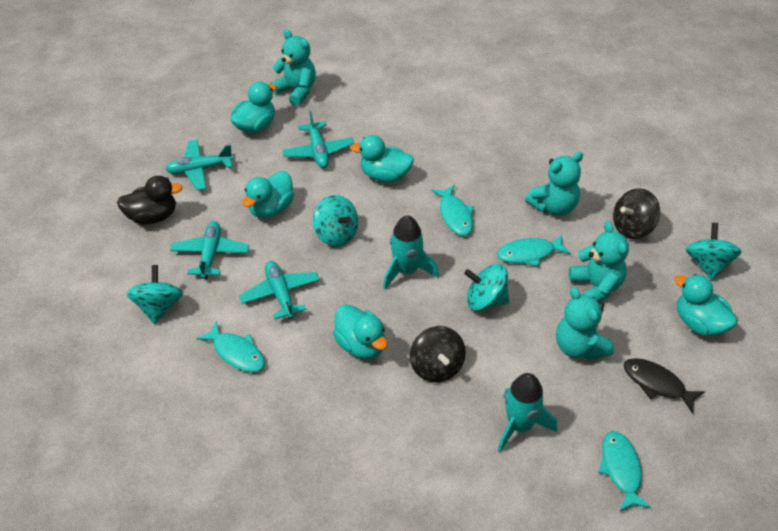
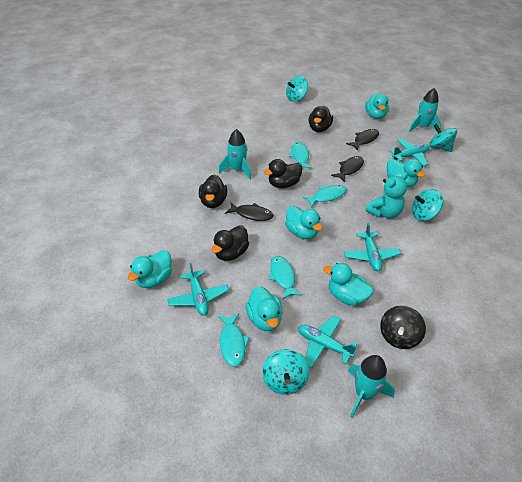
black duck: [117,176,183,225] = 1 -> [199,174,227,208] [212,225,249,261] [264,159,303,188] [309,106,333,132] = 4
black fish: [624,358,705,413] = 1 -> [225,202,274,221] [331,156,364,182] [346,129,379,150] = 3
black spinning top: [410,326,466,383] [613,188,660,239] = 2 -> [380,306,426,349] = 1
turquoise duck: [230,82,277,133] [242,171,294,218] [333,304,387,359] [350,135,414,182] [674,274,737,336] = 5 -> [128,250,172,288] [246,286,283,331] [285,206,323,239] [323,263,374,305] [365,93,389,119] [387,159,426,187] = 6
turquoise rocket: [383,215,439,289] [498,373,557,452] = 2 -> [219,129,251,180] [348,355,395,418] [408,88,441,132] = 3
turquoise teddy bear: [270,30,316,106] [525,152,583,216] [556,287,614,360] [569,221,629,303] = 4 -> [365,172,408,219] = 1

